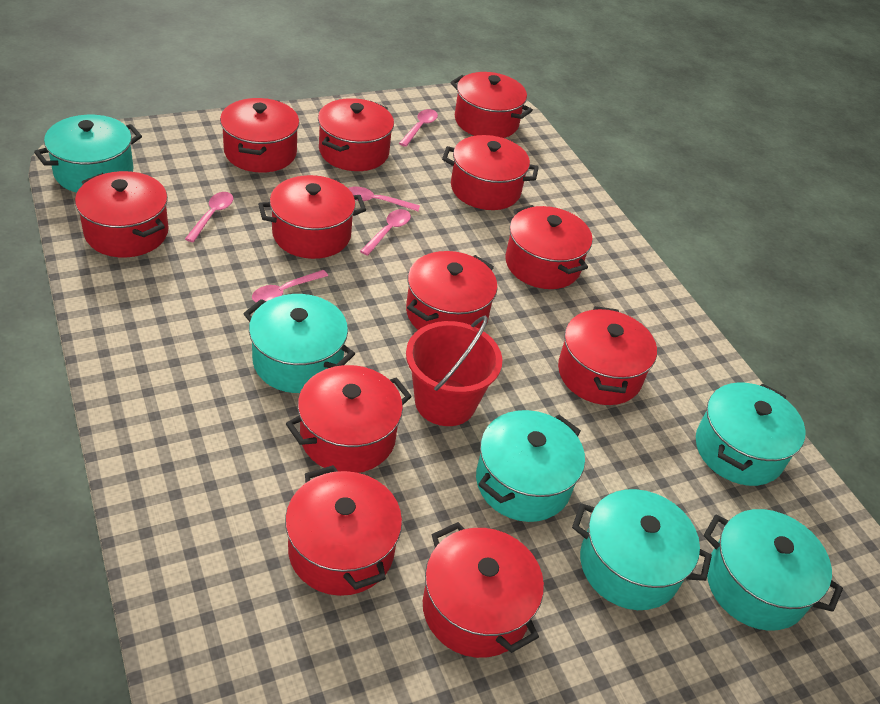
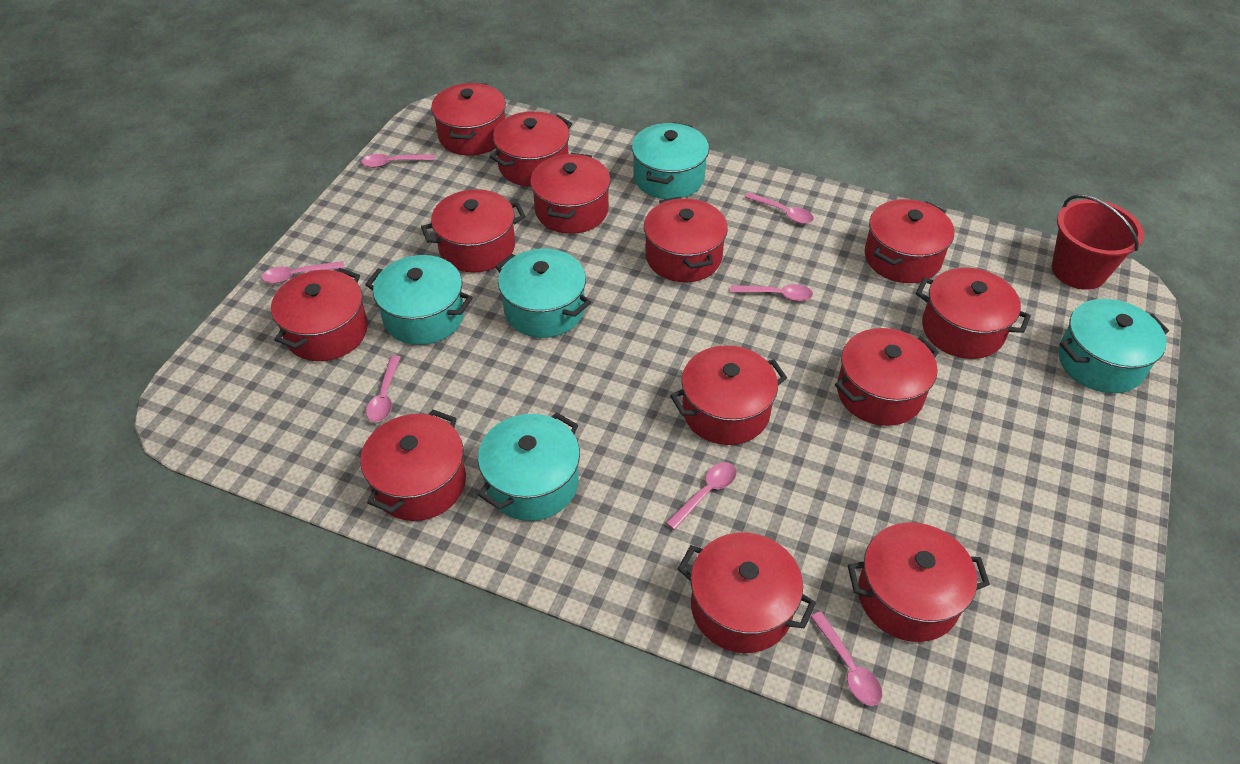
pink spoon: [185,192,234,242] [252,270,328,303] [348,187,420,211] [360,209,411,256] [399,109,438,147] = 5 -> [261,261,344,284] [361,154,434,168] [366,355,401,422] [666,462,737,530] [730,284,813,301] [744,192,814,224] [811,611,882,706] = 7
red pot: [75,171,169,257] [220,98,300,173] [258,175,366,259] [285,465,402,596] [286,365,412,473] [318,98,394,171] [406,251,498,330] [423,522,544,658] [442,135,539,210] [450,72,533,138] [505,205,592,289] [558,306,657,405] = 12 -> [271,268,368,361] [360,409,466,521] [421,189,526,273] [431,83,506,155] [489,111,572,187] [530,153,611,234] [644,196,728,282] [670,345,787,445] [678,533,816,653] [835,328,939,426] [848,522,990,642] [865,199,954,283] [916,268,1031,359] = 13
turquoise pot: [34,115,142,193] [243,294,355,393] [476,410,585,522] [572,489,712,610] [696,382,806,486] [704,509,843,631] = 6 -> [365,255,473,345] [478,412,580,521] [495,249,591,338] [632,122,709,199] [1058,299,1169,393] = 5

